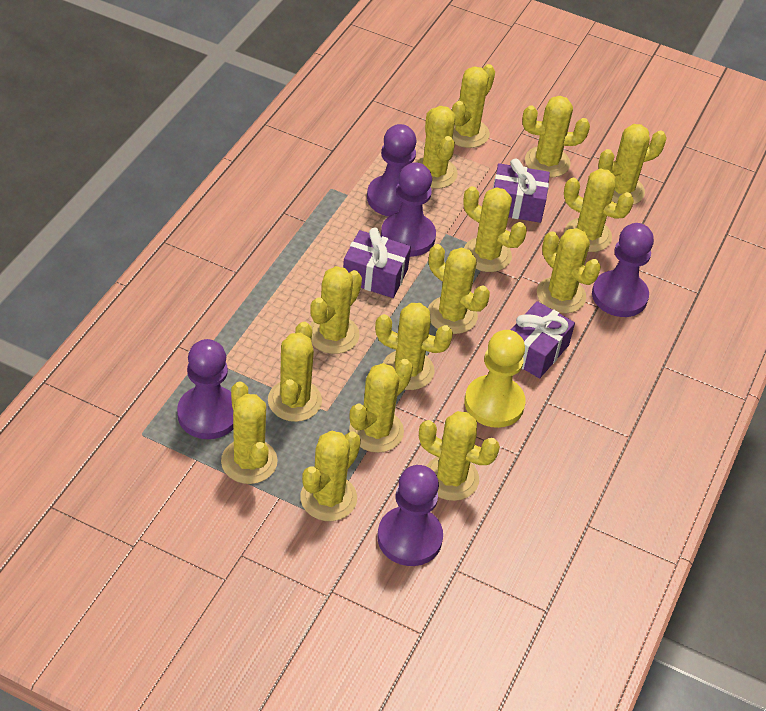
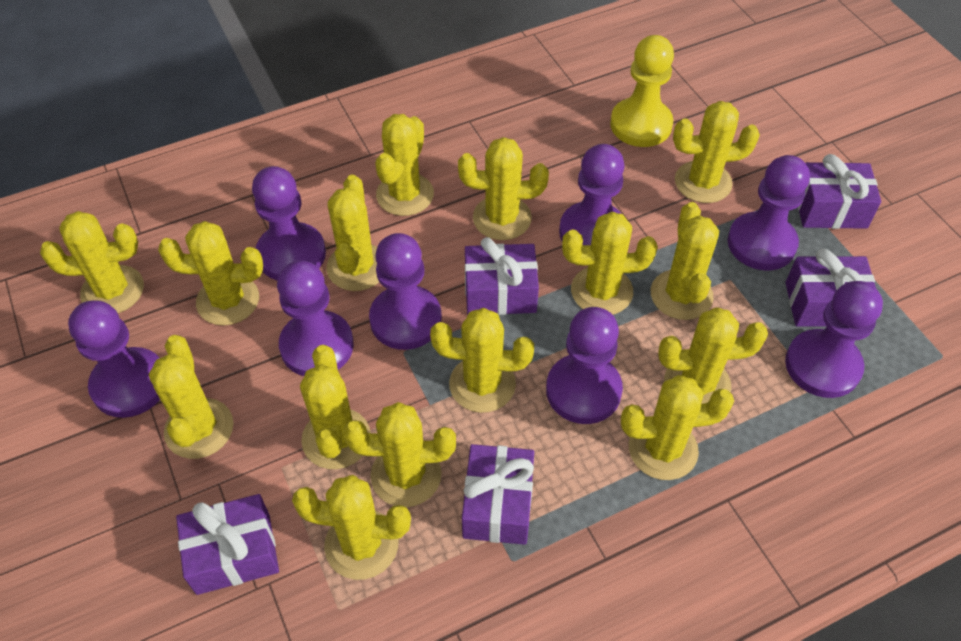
purple gift: [343,228,411,298] [493,159,550,223] [511,301,575,378] = 3 -> [176,494,279,595] [462,444,534,545] [465,237,539,315] [785,249,876,327] [798,154,881,229] = 5
purple pawn: [177,339,233,439] [367,124,417,217] [377,465,443,566] [381,162,436,257] [592,223,654,317] = 5 -> [68,300,160,418] [252,166,326,280] [277,260,354,376] [369,233,442,350] [546,307,623,424] [559,144,625,245] [728,155,810,270] [785,281,883,398] = 8

